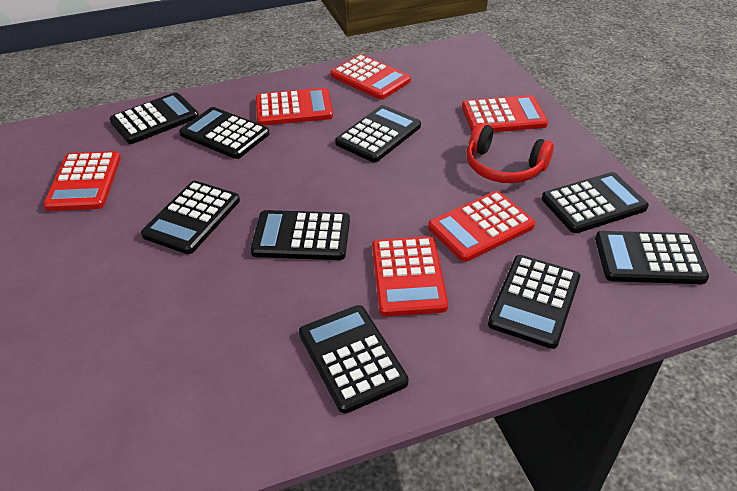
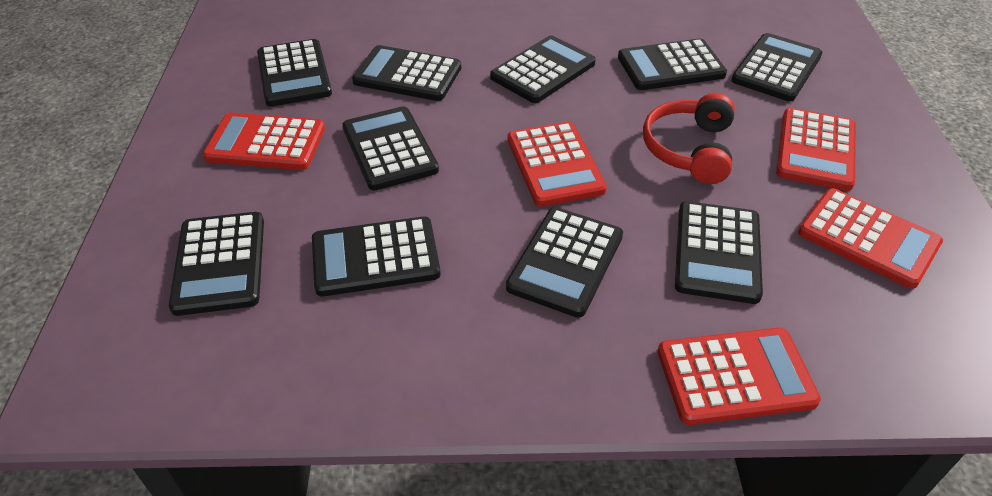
black calculator: [109,92,199,144] [141,181,240,254] [179,107,270,159] [250,210,350,260] [299,305,409,414] [335,105,421,162] [488,255,580,349] [542,172,649,233] [595,231,709,284] = 9 -> [169,212,264,316] [257,39,332,107] [312,216,441,297] [343,107,439,191] [352,45,461,101] [490,35,596,103] [506,207,623,318] [618,39,727,90] [675,201,763,304] [731,33,822,101] = 10
red calculator: [43,151,121,211] [256,88,333,126] [331,54,411,100] [372,236,448,316] [428,191,535,262] [462,95,548,132] = 6 -> [203,112,325,170] [508,122,607,207] [657,328,821,425] [776,108,856,191] [798,188,943,289] = 5

